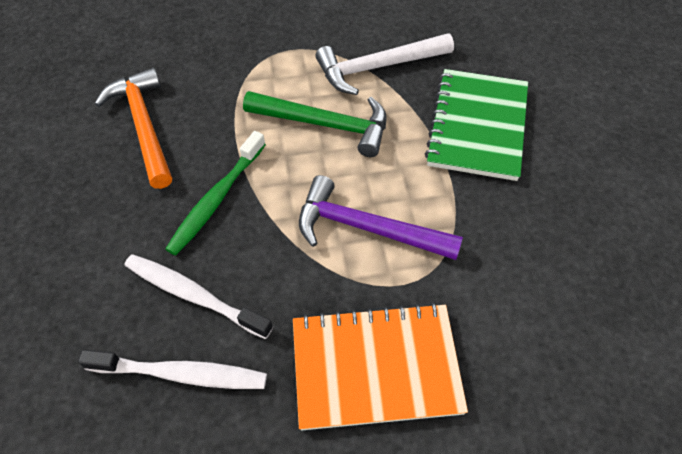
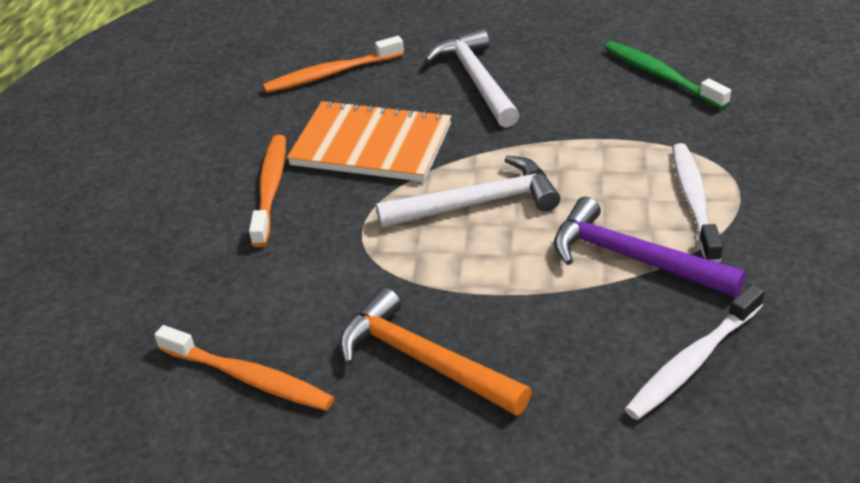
green hammer: [243,91,387,157] = 1 -> none = 0
green notebook: [425,69,528,181] = 1 -> none = 0
orange toothbrush: none = 0 -> [154,325,334,411] [249,135,286,247] [263,36,404,93] = 3
white hammer: [315,33,454,95] = 1 -> [376,155,560,228] [425,28,519,128] = 2

